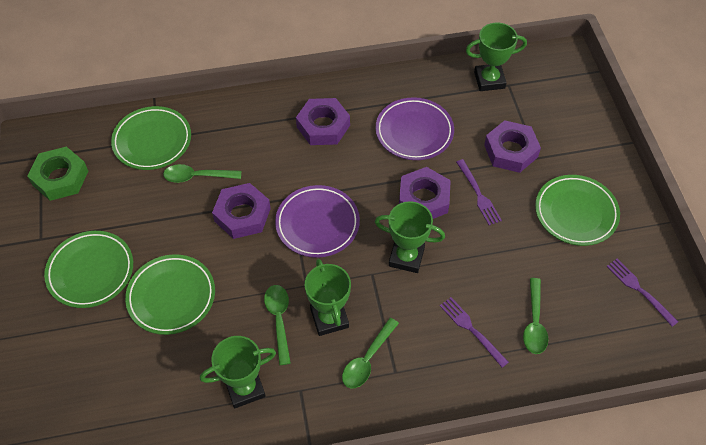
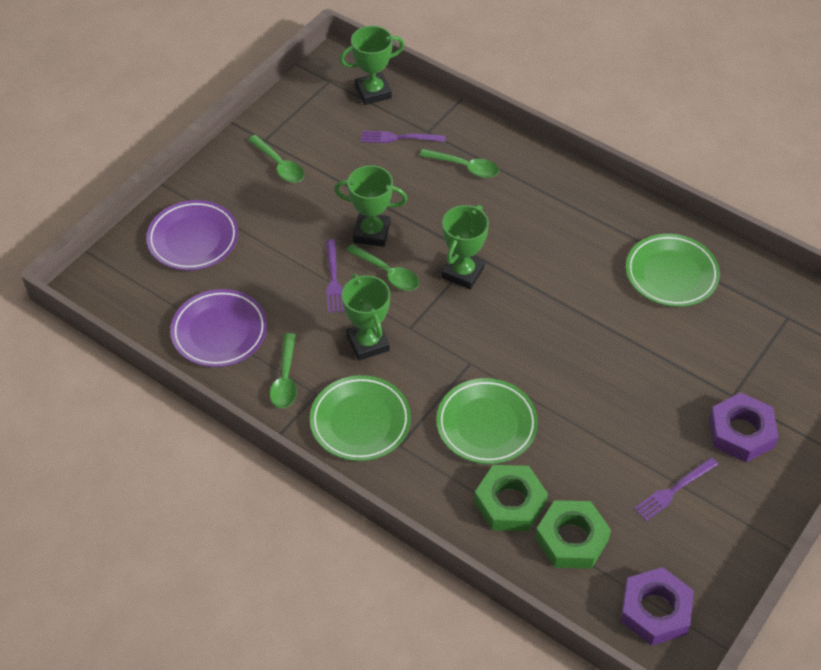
green nut: [27,146,88,201] = 1 -> [474,465,548,531] [535,500,611,569] = 2
green plate: [44,231,133,308] [111,106,191,170] [125,254,215,335] [535,175,620,246] = 4 -> [310,375,411,461] [436,378,538,464] [626,234,720,307] = 3
purple nut: [212,183,271,239] [296,98,350,145] [399,167,451,219] [484,120,541,173] = 4 -> [620,567,694,646] [709,392,779,462] = 2

